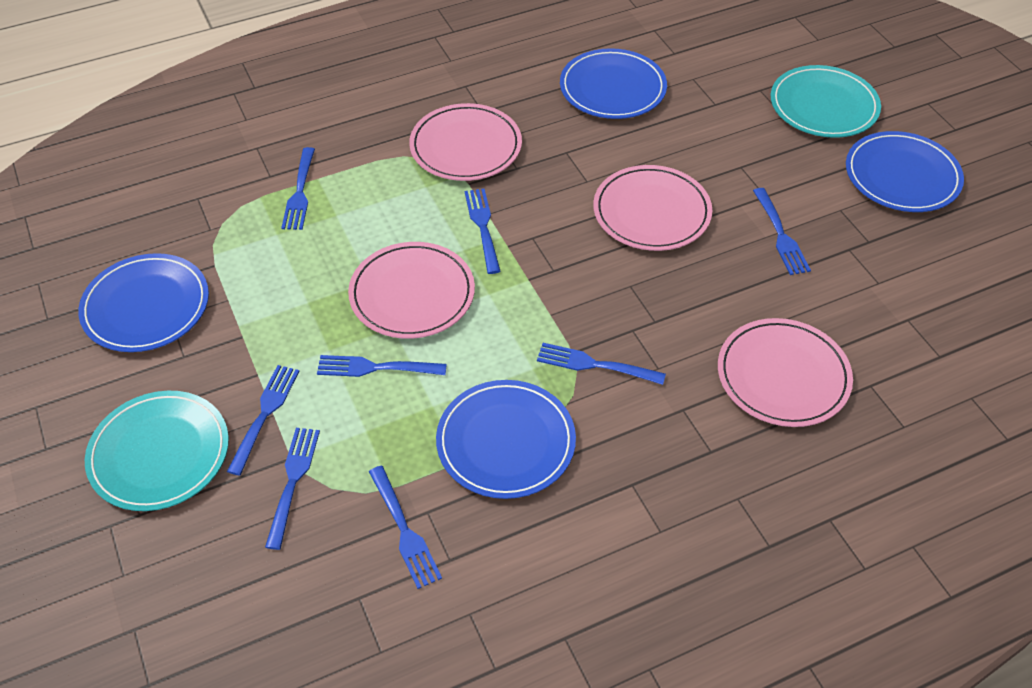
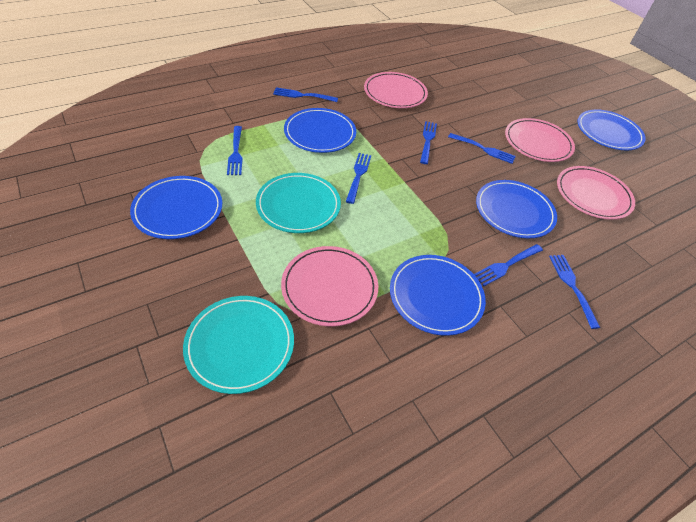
blue fork: [227,365,299,476] [265,428,320,550] [281,147,315,230] [317,355,447,377] [369,466,442,589] [465,189,501,274] [537,343,666,385] [753,188,811,275] = 8 -> [227,126,243,175] [273,87,338,102] [346,153,371,204] [420,121,437,164] [448,133,516,164] [474,244,543,286] [549,255,600,329] = 7
blue plate: [78,253,209,352] [436,380,576,499] [560,48,667,119] [846,131,964,212] = 4 -> [130,176,222,239] [284,108,356,153] [390,255,486,336] [476,180,557,238] [577,109,645,150] = 5

